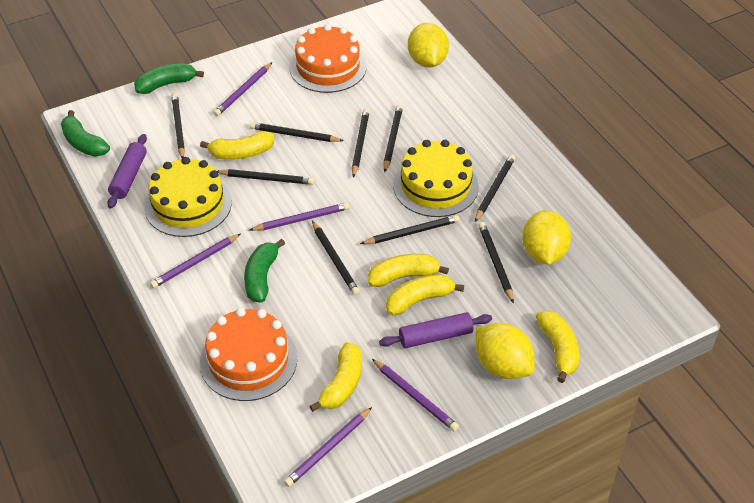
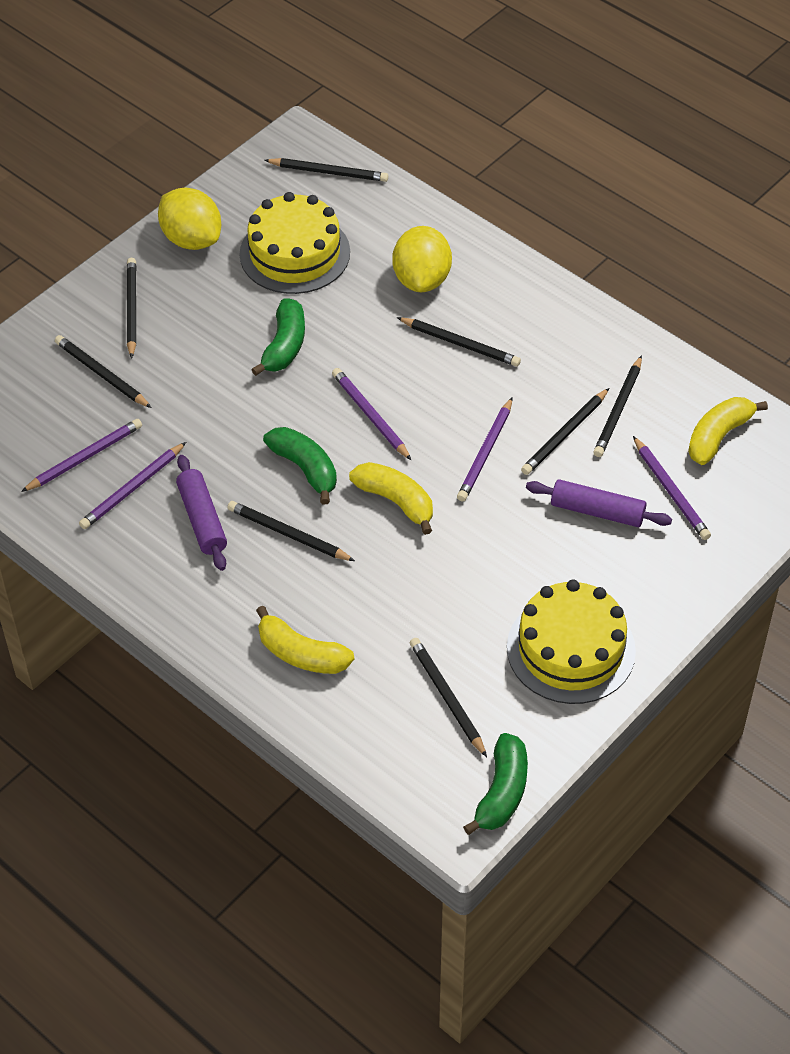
black pencil: [171,93,185,158] [217,169,315,185] [250,122,344,142] [312,221,360,295] [352,109,369,178] [360,215,460,244] [383,104,403,172] [475,154,515,222] [478,222,514,303] = 9 -> [55,335,152,408] [127,258,136,359] [227,501,355,561] [264,158,388,182] [397,317,521,366] [410,638,487,757] [521,388,609,475] [593,355,642,457] = 8
orange cake: [200,308,297,401] [289,24,367,93] = 2 -> none = 0
yellow banana: [200,131,274,160] [310,342,362,412] [368,254,449,287] [386,274,464,315] [536,310,579,383] = 5 -> [256,606,354,674] [349,462,433,535] [688,397,768,465] = 3
yellow lemon: [408,23,449,67] [476,323,535,379] [522,210,571,265] = 3 -> [158,188,221,250] [392,226,452,292] = 2

